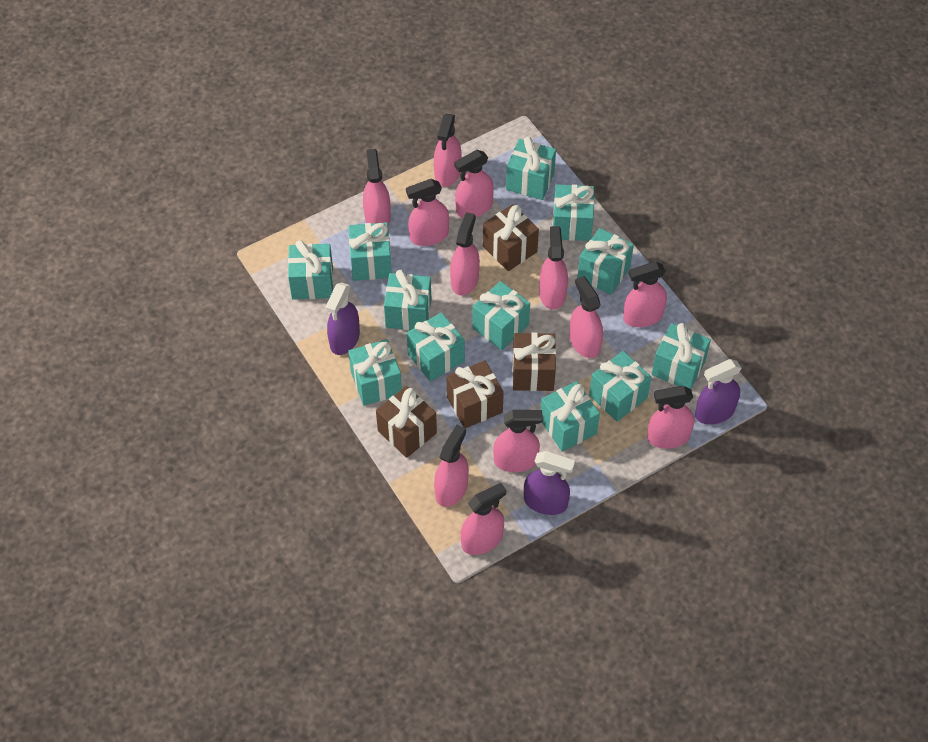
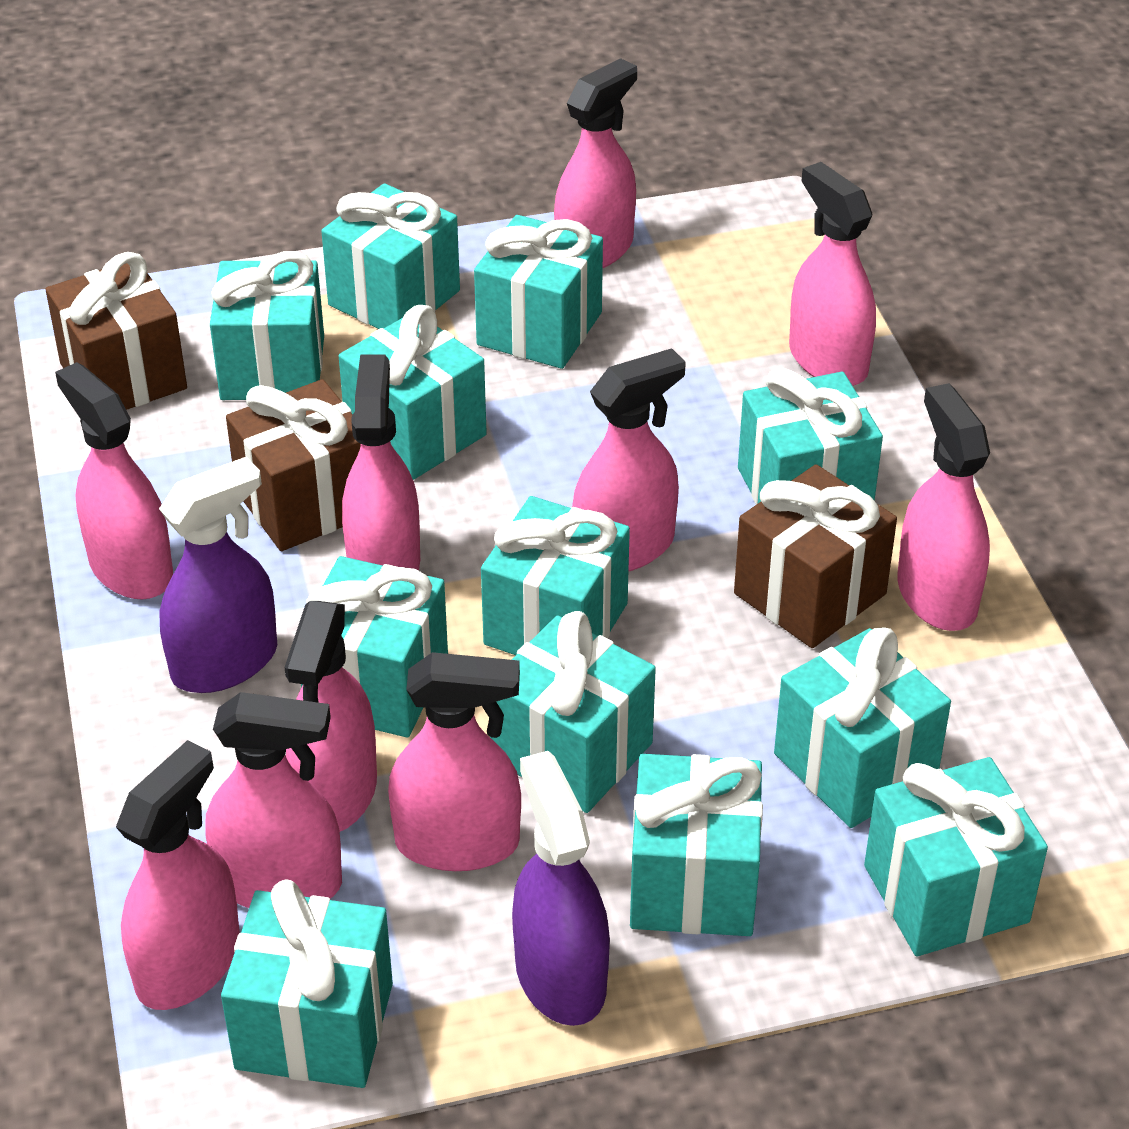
brown gift: [376,386,437,458] [447,360,504,428] [483,204,539,271] [512,333,556,391] = 4 -> [45,252,187,410] [226,379,361,551] [734,464,897,648] = 3
pink spray bottle: [363,149,391,226] [406,179,449,246] [434,114,461,187] [434,425,469,507] [450,212,480,295] [454,150,494,218] [461,483,506,555] [493,410,543,472] [539,226,568,310] [569,276,603,358] [623,261,667,327] [647,386,694,449] = 12 -> [55,362,173,599] [116,740,240,1010] [206,692,342,908] [284,601,377,832] [342,354,420,571] [388,652,521,871] [554,58,637,268] [572,348,686,572] [789,162,876,386] [898,383,990,631] = 10
purple spray bottle: [326,282,360,355] [524,451,575,515] [695,359,742,425] = 3 -> [159,457,277,693] [512,751,610,1026] = 2

